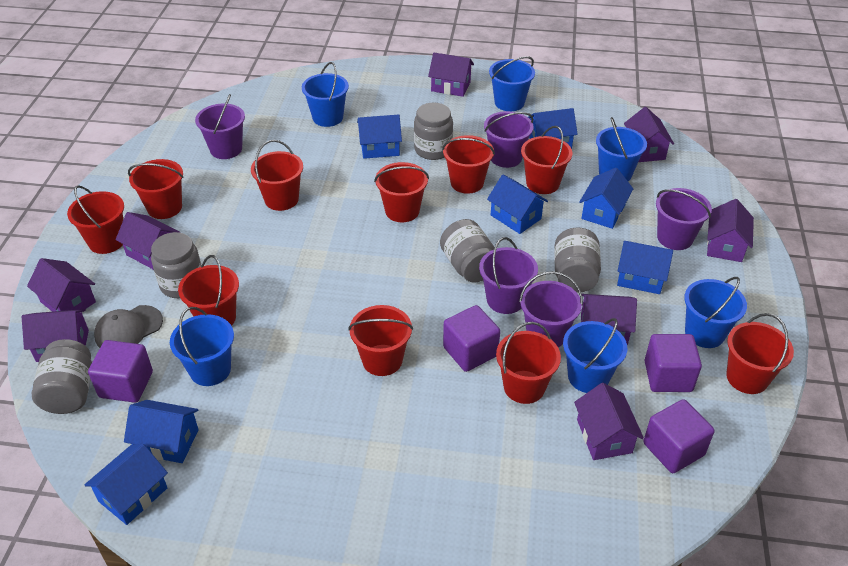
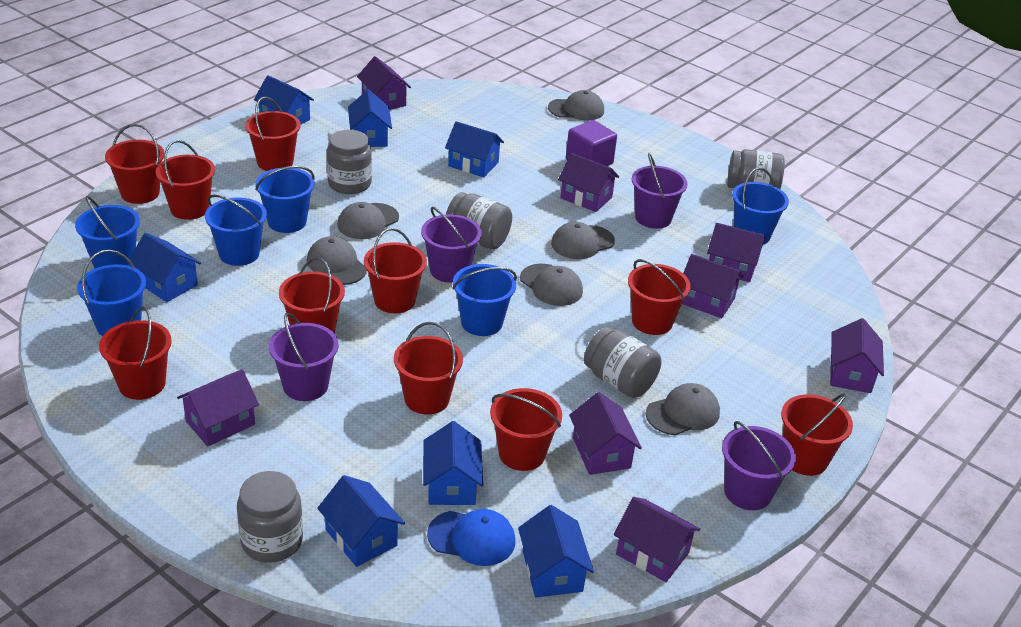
blue cap: none = 0 -> [427,509,515,566] = 1
grey cap: [94,305,163,348] = 1 -> [307,236,367,285] [337,202,399,239] [520,264,583,306] [548,90,604,121] [551,222,615,259] [646,383,720,435] = 6
purple bucket: [195,94,245,159] [479,237,538,314] [484,111,534,168] [519,271,583,347] [656,188,712,250] = 5 -> [269,312,339,401] [421,207,482,283] [632,153,688,229] [722,421,796,510] = 4
purple cube: [88,340,153,403] [443,305,500,372] [643,399,715,473] [644,334,702,392] = 4 -> [566,120,617,166] = 1

